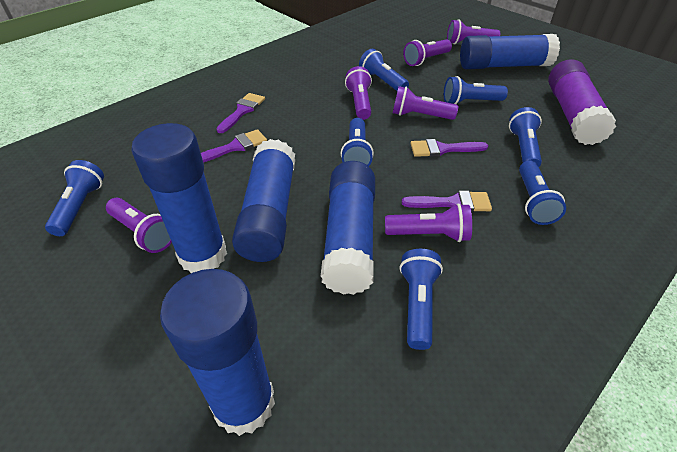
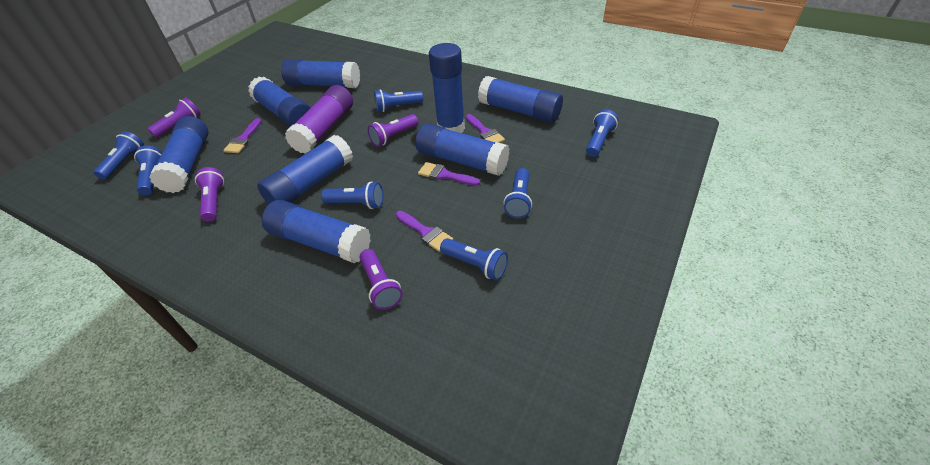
blue glue stick: [131,123,227,273] [160,269,275,436] [232,139,295,262] [321,161,375,295] [460,34,560,69] = 5 -> [149,116,209,193] [248,77,310,127] [257,135,353,204] [262,200,371,263] [281,59,360,88] [415,123,509,176] [429,43,465,133] [478,76,563,123] = 8
purple flashlight: [106,198,172,253] [345,66,372,120] [385,203,472,242] [393,86,458,120] [403,39,452,66] [447,19,500,44] = 6 -> [148,97,201,137] [195,167,224,222] [360,249,403,310] [368,114,418,147] = 4

